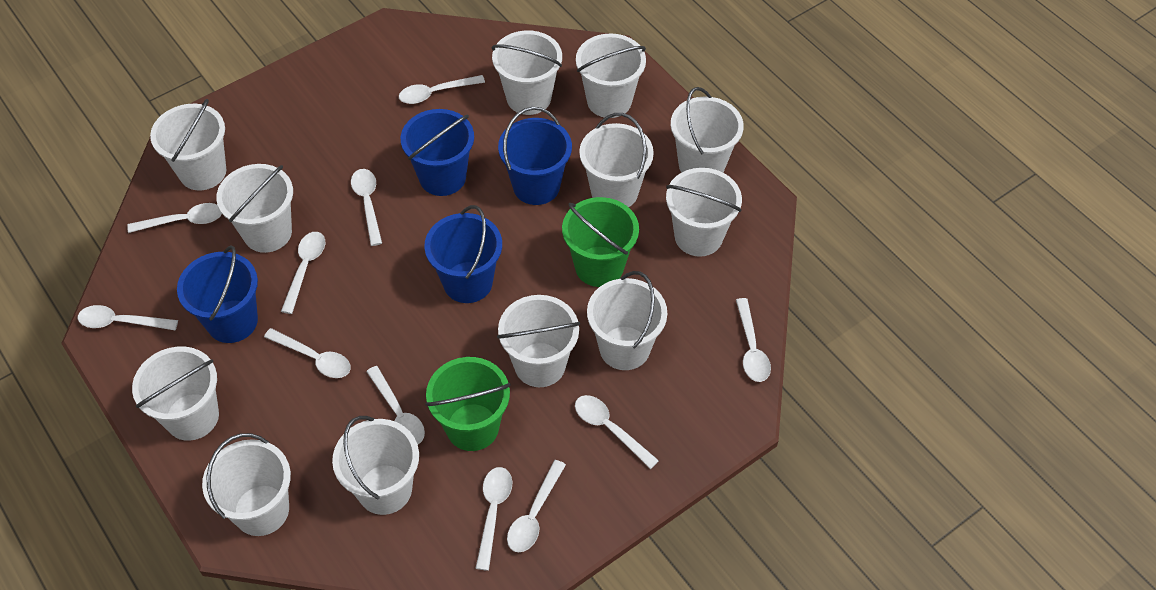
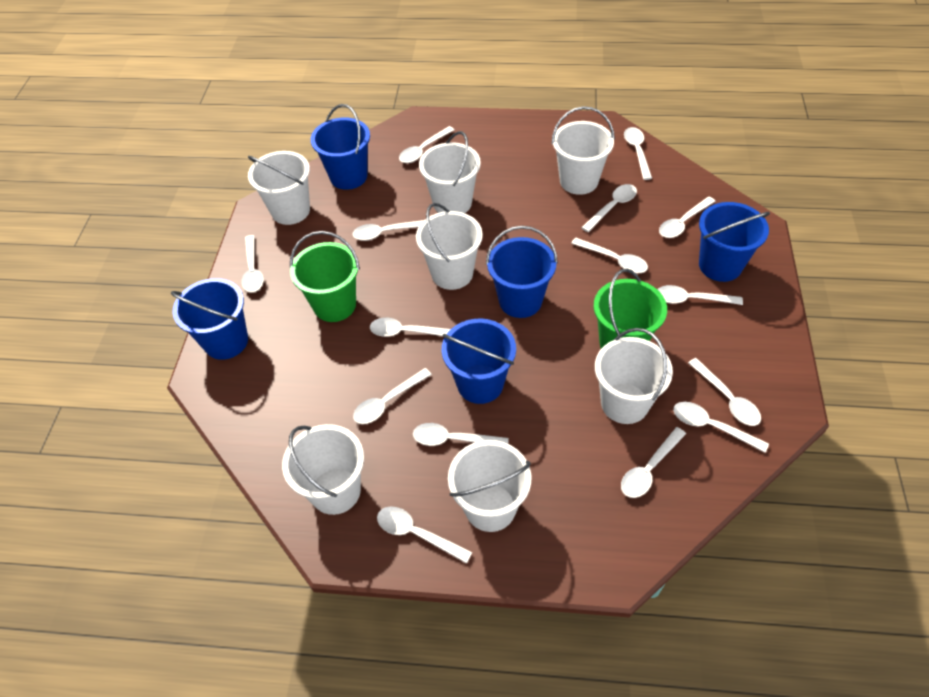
blue bucket: [177,245,258,343] [401,109,474,196] [424,205,502,303] [498,107,572,205] = 4 -> [171,278,248,360] [311,104,370,190] [442,319,516,404] [486,226,558,318] [699,202,770,282] = 5
white bucket: [132,346,219,441] [150,99,227,190] [202,433,291,536] [216,164,293,253] [332,416,419,515] [492,30,562,115] [497,295,580,387] [576,33,646,118] [579,113,654,207] [587,271,667,370] [666,168,742,257] [671,87,744,173] = 12 -> [248,151,310,225] [282,424,364,515] [416,203,483,290] [419,131,481,213] [448,440,531,532] [552,106,615,195] [595,328,673,424] = 7
white spoon: [77,305,178,330] [127,203,222,233] [264,328,351,378] [281,232,325,314] [351,169,382,246] [366,366,425,444] [399,75,485,104] [475,467,513,571] [507,460,566,552] [575,395,659,469] [736,298,771,382] = 11 -> [241,235,264,292] [352,220,424,241] [353,368,432,424] [370,318,451,337] [377,506,472,564] [399,126,454,163] [413,423,509,446] [571,237,648,273] [581,184,637,232] [621,427,686,498] [624,127,652,180] [657,285,743,305] [659,197,716,238] [673,402,769,453] [688,358,761,426] = 15

